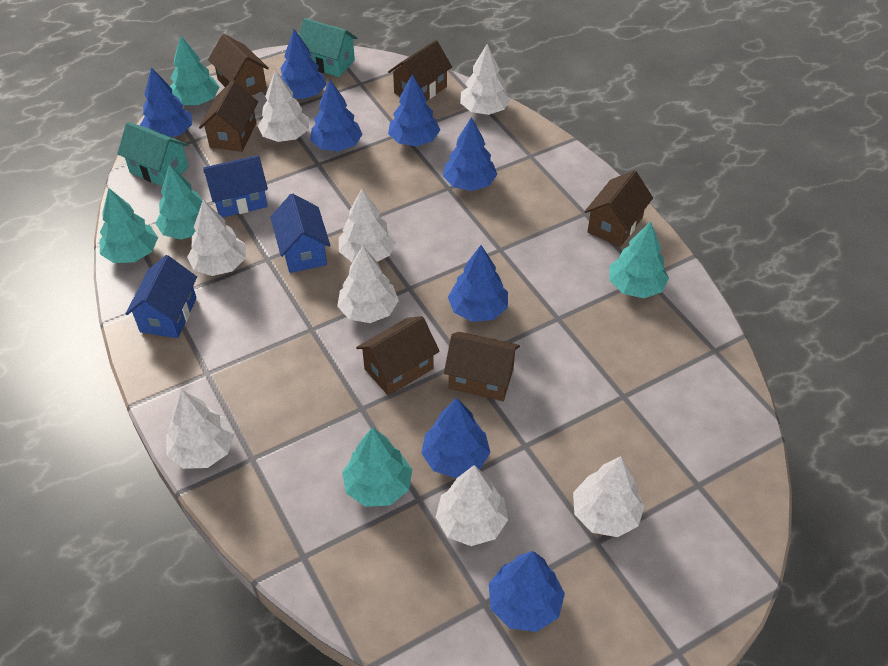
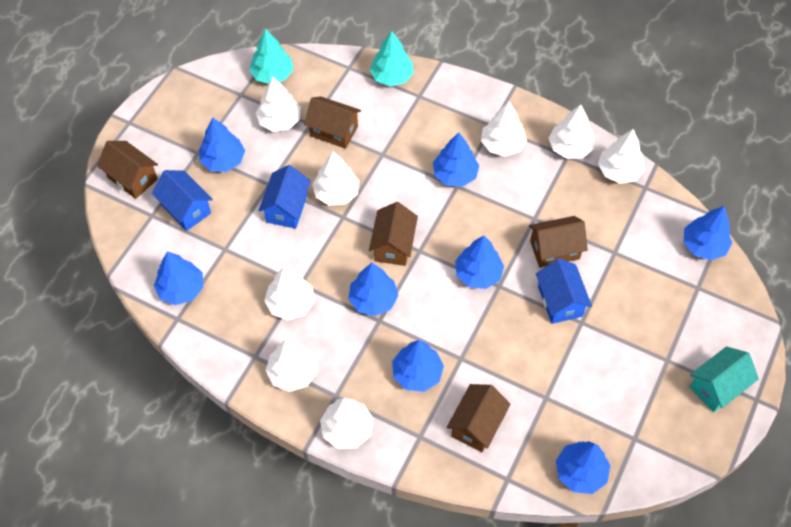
brown house: [199,80,258,152] [208,34,269,95] [356,316,440,396] [388,40,452,100] [444,332,520,401] [584,170,653,247] = 6 -> [97,141,158,199] [304,96,361,149] [369,202,418,266] [447,384,511,452] [529,216,588,268] = 5
turquoise house: [117,122,189,187] [299,18,357,77] = 2 -> [689,346,759,412] = 1
turquoise tree: [100,188,158,263] [156,164,203,240] [170,35,220,105] [342,427,412,507] [609,221,669,298] = 5 -> [249,29,293,84] [370,31,414,86] = 2

